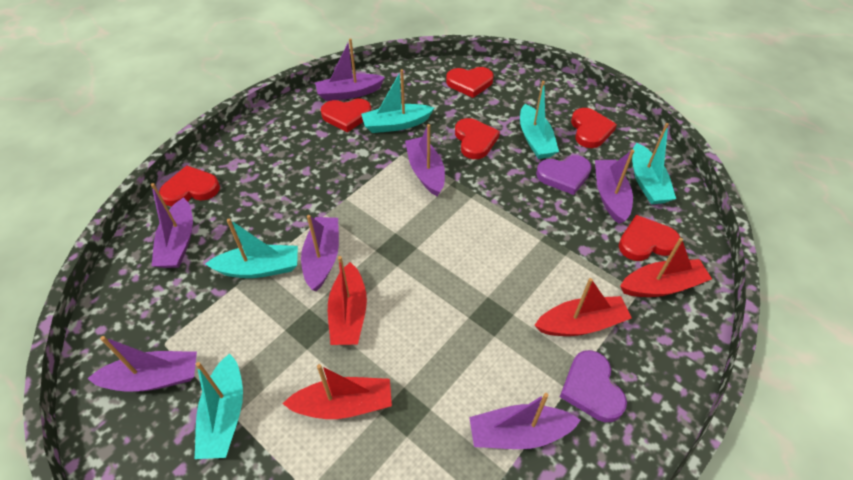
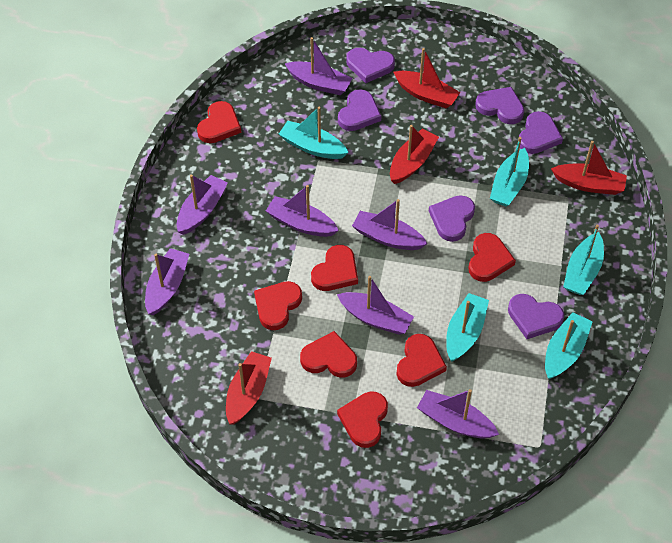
purple heart: [536,155,592,195] [560,350,627,422] = 2 -> [338,89,381,131] [347,48,395,83] [429,195,475,242] [475,87,524,124] [508,294,564,339] [519,111,563,154] = 6
red heart: [159,166,220,207] [321,99,372,132] [446,67,494,98] [455,118,500,159] [571,108,617,148] [619,215,680,261] = 6 -> [197,101,241,143] [254,281,302,330] [300,331,357,378] [311,245,358,291] [337,392,388,448] [396,334,447,387] [469,233,516,282] = 7

